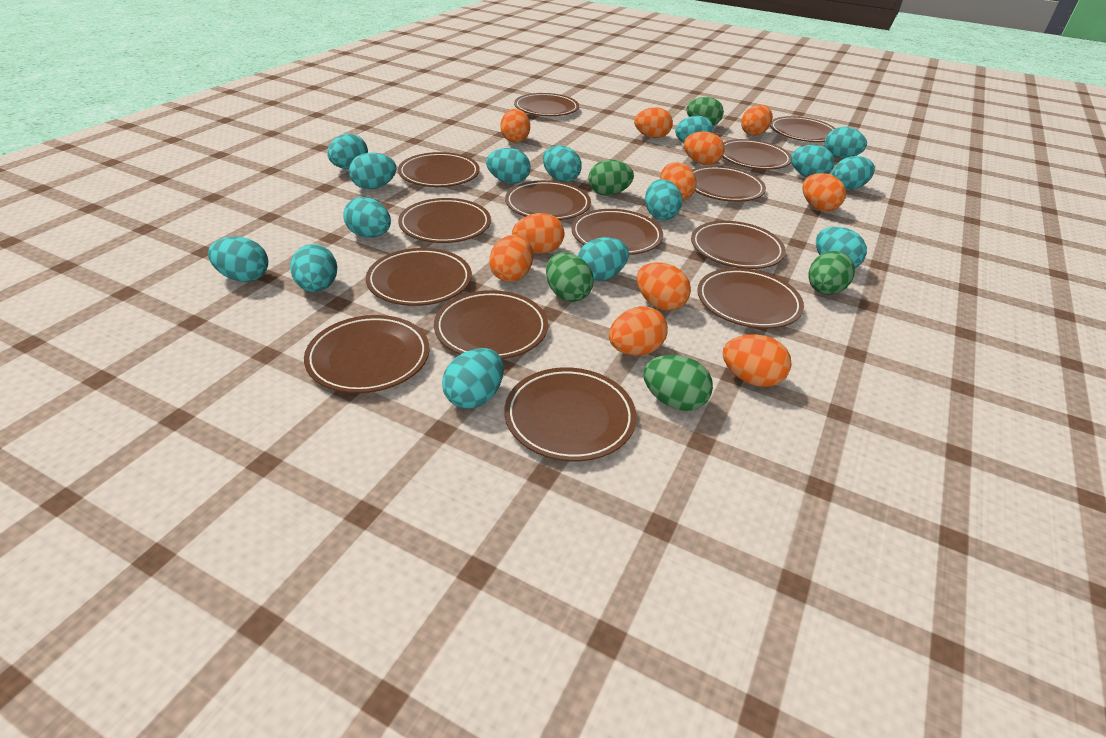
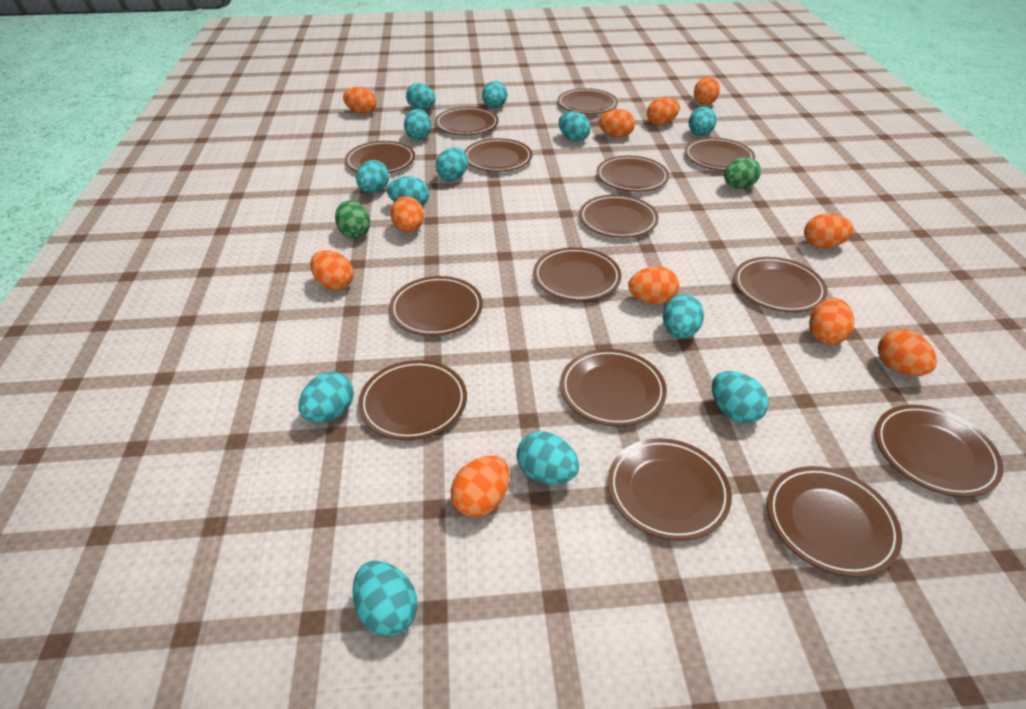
brown plate: [304,315,429,393] [366,248,472,306] [398,152,480,187] [398,198,491,243] [434,290,548,359] [504,367,636,461] [505,180,591,220] [514,93,579,116] [571,209,663,255] [691,221,786,269] [692,166,766,202] [697,268,804,329] [722,139,791,170] [770,116,836,142] = 14 -> [345,141,415,173] [358,360,467,440] [389,276,483,336] [435,107,499,135] [464,138,532,172] [533,247,621,301] [557,88,618,114] [560,349,667,426] [579,195,659,238] [597,156,669,192] [608,438,732,541] [685,138,755,171] [734,257,827,312] [767,466,902,577] [875,405,1004,497] = 15
green egg: [546,253,594,302] [588,160,634,196] [643,355,713,411] [686,97,724,126] [808,251,855,295] = 5 -> [335,200,370,239] [724,157,761,189] = 2
turquoise egg: [208,236,268,282] [290,244,337,292] [327,134,368,169] [343,197,391,238] [349,153,397,189] [442,348,504,409] [486,148,531,183] [543,145,582,182] [578,237,629,281] [645,179,682,220] [675,116,714,143] [791,145,835,177] [816,227,867,268] [825,127,867,158] [832,156,875,190] = 15 -> [298,372,354,423] [352,561,417,637] [356,160,389,193] [387,176,429,206] [404,109,431,140] [406,83,436,110] [436,147,468,181] [482,81,507,108] [517,431,579,484] [559,111,591,142] [663,294,704,339] [688,107,717,136] [712,371,769,424] = 13

